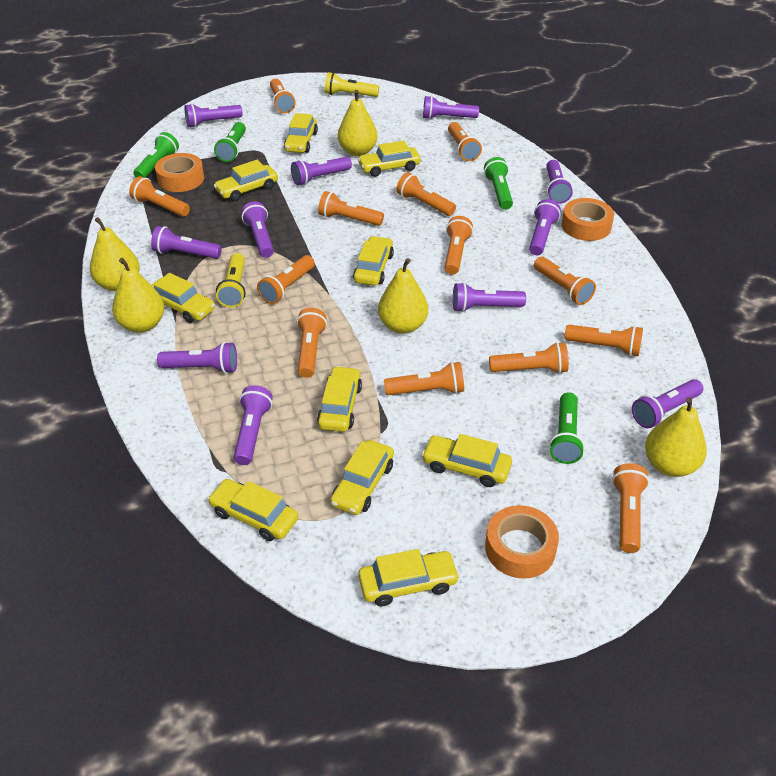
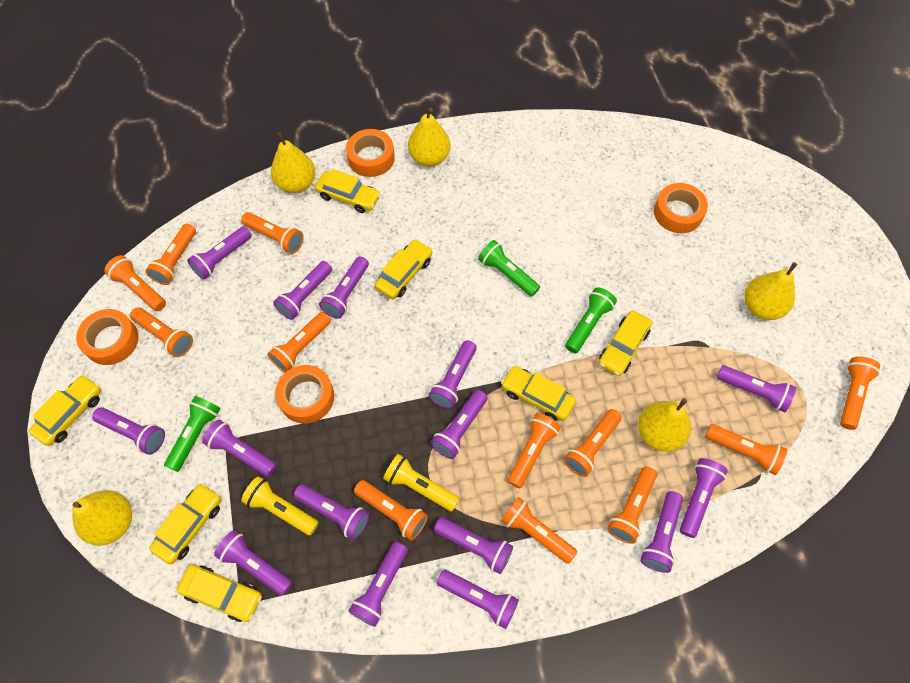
green flashlight: [133,132,179,178] [214,122,246,162] [484,157,513,210] [549,392,585,464] = 4 -> [164,396,220,472] [478,240,540,297] [565,287,617,353] = 3
orange flashlight: [129,176,190,217] [257,255,315,304] [270,78,296,113] [297,308,327,378] [318,191,384,226] [384,362,464,395] [397,172,456,216] [445,216,473,275] [448,122,482,161] [489,342,569,374] [534,257,596,305] [564,325,643,356] [612,463,649,553] = 13 -> [104,255,166,311] [130,307,193,357] [145,223,196,285] [241,212,304,254] [267,312,331,373] [354,480,428,541] [501,497,577,564] [507,413,561,488] [563,409,622,477] [607,466,657,544] [705,424,787,475] [840,357,880,430] = 12
orange tape: [155,153,204,192] [485,505,559,579] [562,198,614,241] = 3 -> [76,309,139,365] [275,365,334,424] [346,129,395,177] [654,183,708,233] = 4
purple flashlight: [151,226,222,259] [157,342,237,374] [184,104,242,128] [234,385,273,465] [241,201,274,258] [291,157,352,185] [423,96,479,119] [453,282,526,312] [529,199,561,255] [546,160,573,204] [632,379,703,428] = 11 -> [92,407,165,455] [187,226,252,280] [202,420,277,477] [214,530,292,596] [273,261,332,320] [293,484,369,540] [319,256,369,319] [348,542,408,627] [429,340,477,409] [431,390,488,459] [434,517,513,574] [437,569,519,629] [640,491,683,573] [680,458,728,538] [717,365,796,412] = 15
yellow car: [152,273,215,323] [208,479,298,541] [214,160,278,201] [284,113,318,153] [317,366,362,432] [330,440,394,515] [353,236,394,286] [358,141,421,177] [358,549,460,606] [422,434,512,487] = 10 -> [29,375,101,446] [150,483,221,564] [177,565,262,622] [315,169,381,213] [375,239,432,299] [501,366,576,421] [599,310,652,376] = 7

